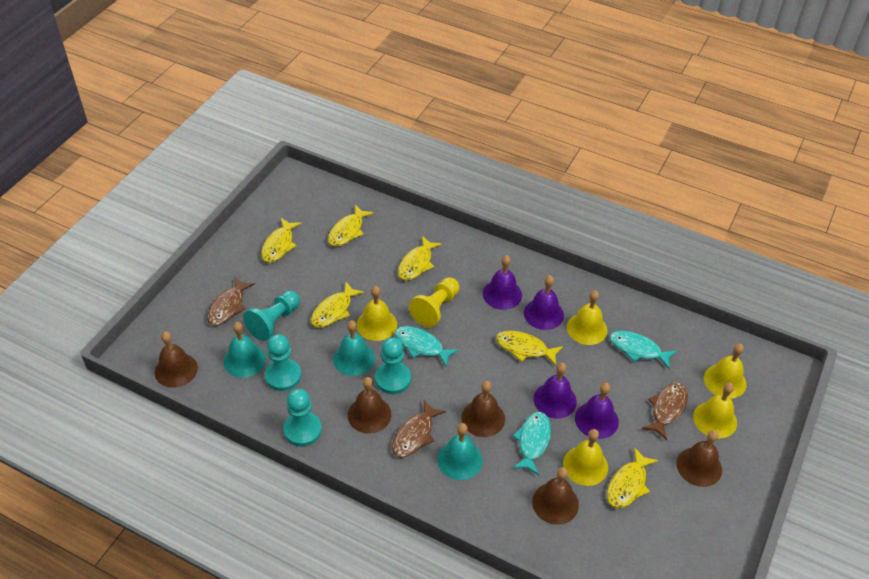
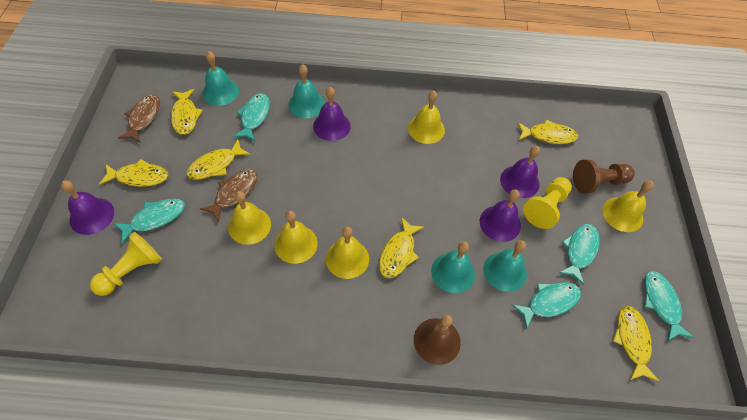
brown bell: [155,331,198,388] [348,377,391,434] [461,381,505,437] [532,467,579,525] [677,430,722,487] = 5 -> [414,315,461,365] = 1
brown fish: [207,276,255,326] [392,400,446,457] [642,382,688,440] = 3 -> [118,94,160,142] [200,169,258,223] = 2
brown pawn: none = 0 -> [573,159,635,194] = 1
turquoise bell: [223,322,266,378] [333,320,375,376] [437,423,483,480] = 3 -> [202,51,239,106] [288,64,325,118] [431,241,475,293] [483,240,527,292] = 4
turquoise fish: [395,326,459,366] [512,412,551,475] [610,331,677,369] = 3 -> [113,199,185,244] [233,93,270,141] [512,282,581,329] [559,224,600,285] [644,271,694,341] = 5
turquoise pawn: [243,291,300,341] [265,334,301,391] [284,389,322,447] [375,337,411,394] = 4 -> none = 0
yellow pawn: [409,277,459,327] = 1 -> [90,232,162,296] [523,177,572,229] = 2

